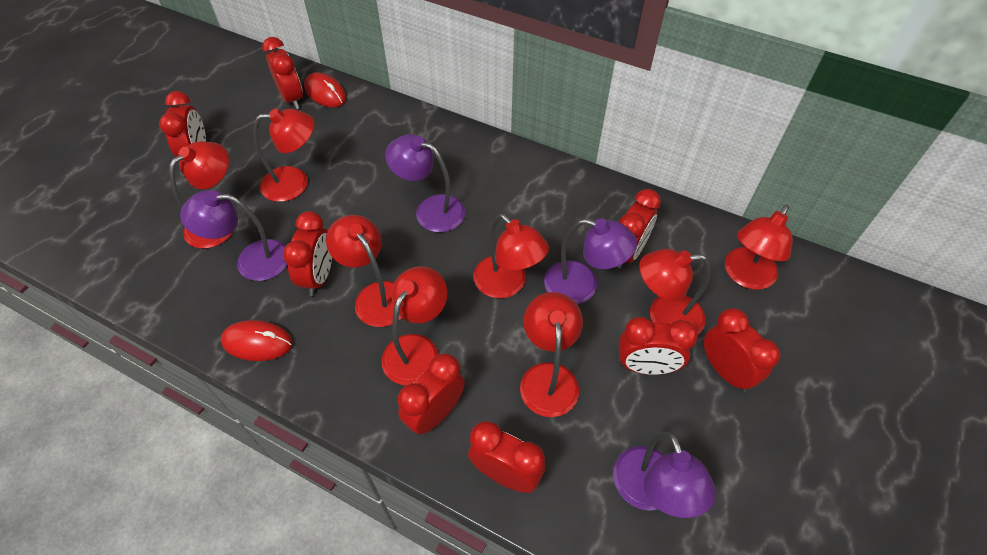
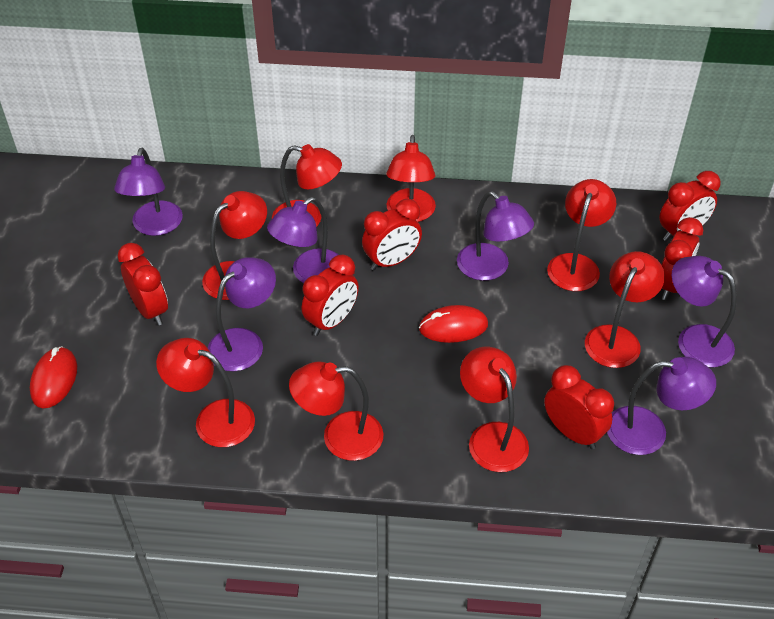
purple lamp: [180,190,288,281] [385,134,465,232] [544,218,637,304] [613,432,716,518] = 4 -> [114,148,183,236] [208,257,276,371] [267,197,339,283] [457,191,534,281] [607,357,716,455] [672,256,737,367] = 6
red clock: [159,91,206,157] [262,37,303,109] [283,211,332,296] [397,353,465,435] [468,421,545,493] [617,189,661,268] [619,317,698,375] [704,308,781,392] = 8 -> [117,243,168,326] [302,255,359,336] [362,199,422,270] [544,365,614,449] [659,171,721,241] [661,217,703,300] = 6

